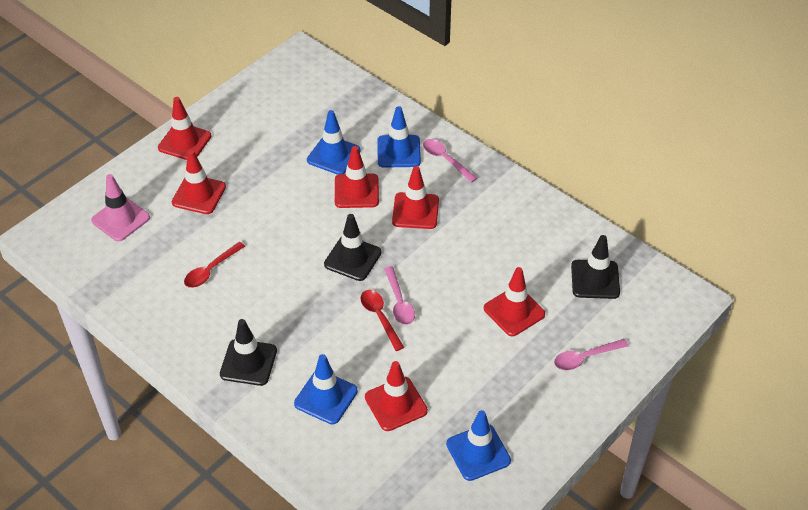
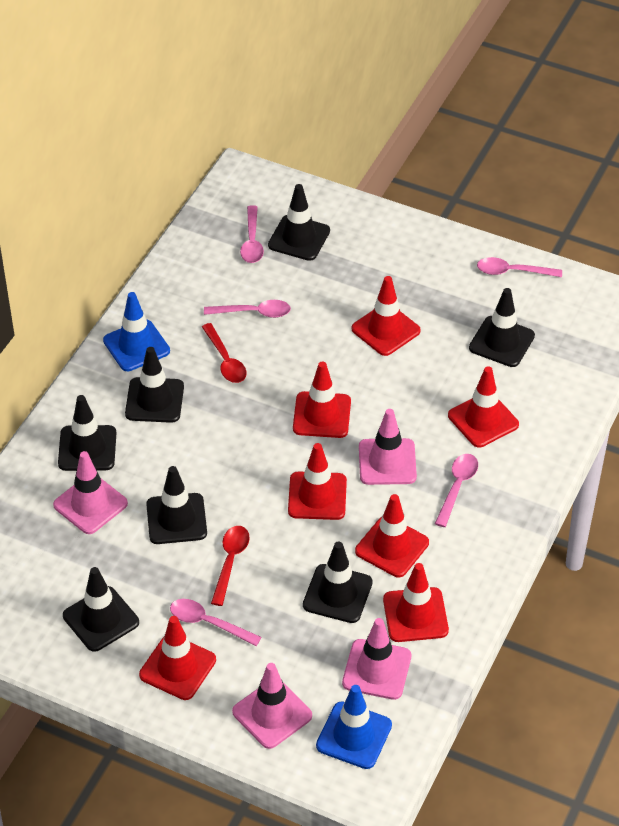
black traffic cone: [220,319,277,386] [324,214,381,281] [571,235,620,299] = 3 -> [58,395,116,471] [63,567,139,652] [125,347,184,423] [146,466,207,544] [268,184,330,261] [303,541,373,623] [469,288,535,367] = 7
blue traffic cone: [294,354,358,424] [307,110,361,175] [377,106,421,168] [446,410,511,481] = 4 -> [103,292,170,371] [316,685,392,769] = 2
pink spoon: [384,266,415,325] [423,139,477,183] [554,339,628,370] = 3 -> [170,599,262,646] [204,300,291,318] [240,205,264,263] [435,454,478,527] [477,257,562,277] = 5
pink traffic cone: [91,174,150,241] = 1 -> [53,451,128,534] [232,663,312,749] [342,618,411,700] [359,409,417,485] = 4
red traffic cone: [158,97,212,160] [172,150,226,214] [335,146,379,208] [365,361,428,431] [392,166,439,229] [484,267,545,336] = 6 -> [139,616,216,700] [288,443,347,520] [293,362,351,438] [351,276,421,356] [355,494,429,577] [383,563,449,642] [448,366,519,448] = 7

